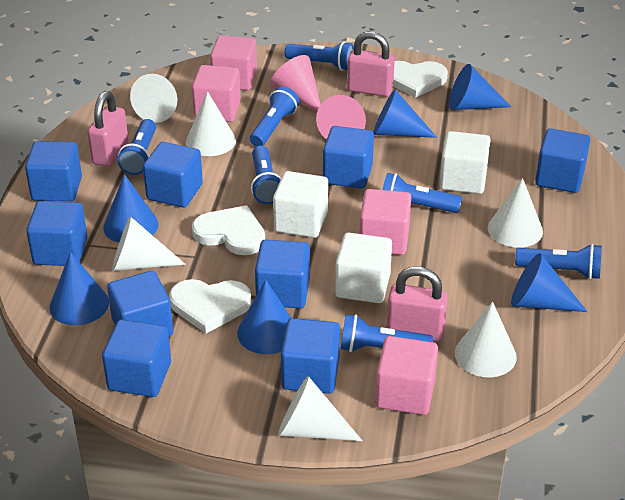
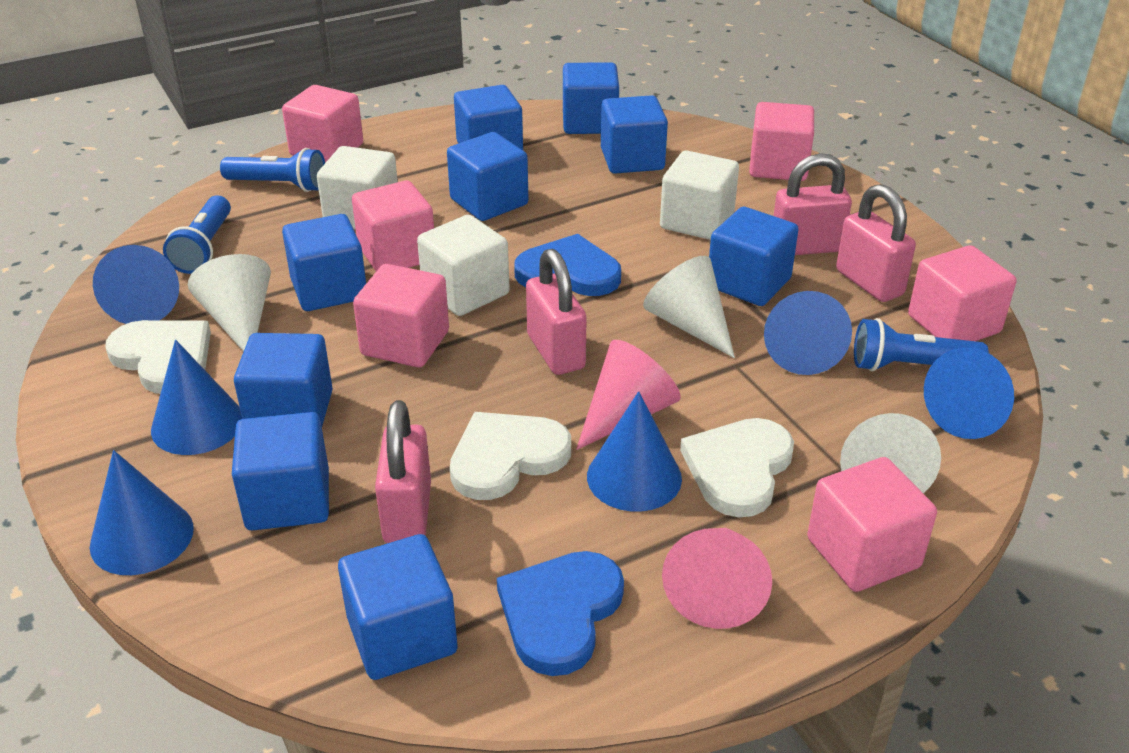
blue flashlight: [117,119,156,175] [250,87,299,147] [251,146,281,204] [285,42,354,71] [341,314,433,352] [383,173,462,213] [515,244,602,279] = 7 -> [163,195,231,274] [220,148,325,192] [854,318,989,371] = 3
blue heart: none = 0 -> [497,551,624,676] [514,234,621,296] = 2
pink cube: [192,65,241,122] [210,35,257,90] [359,189,411,255] [375,336,438,415] = 4 -> [282,85,363,163] [352,180,434,271] [353,264,449,367] [749,102,814,181] [807,457,937,592] [908,245,1017,341] = 6
pink padlock: [88,91,128,167] [347,31,395,97] [387,266,448,342] = 3 -> [375,400,431,543] [526,249,587,375] [774,153,852,255] [836,184,916,302] = 4
white cone: [112,216,186,271] [130,74,177,123] [186,91,236,156] [278,376,363,441] [455,302,517,377] [488,178,543,248] = 6 -> [188,254,271,352] [643,256,735,358] [840,413,941,493] = 3

